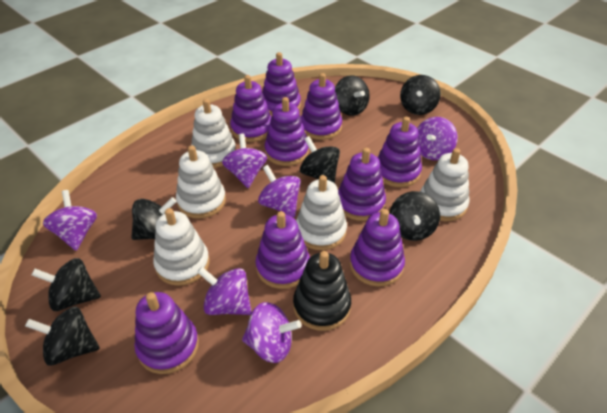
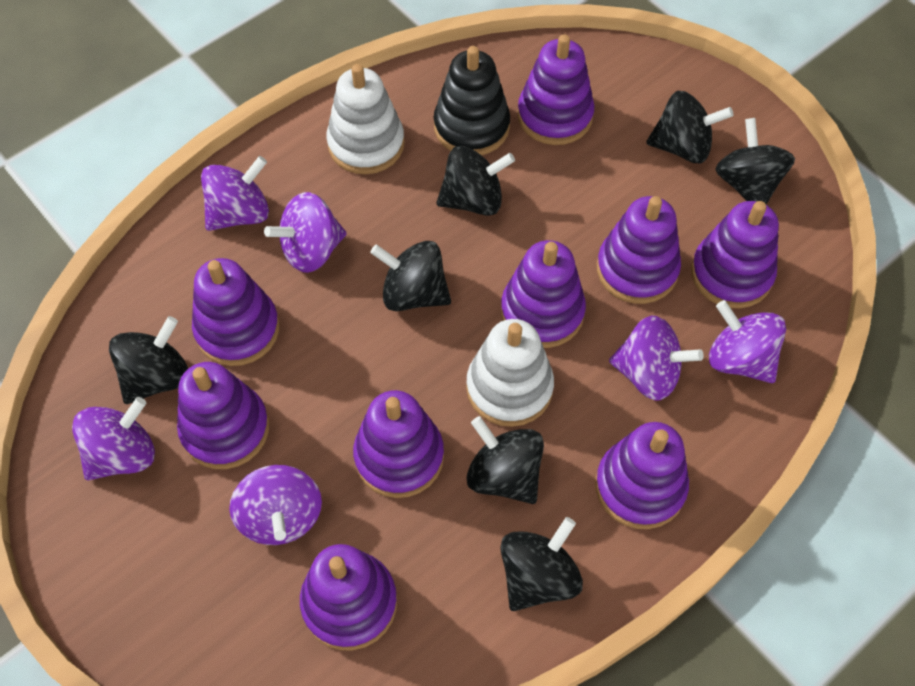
white stacking toy: [153,208,210,286] [176,145,226,219] [191,99,236,168] [296,175,347,250] [420,148,469,221] = 5 -> [326,64,405,174] [466,319,554,427] = 2

